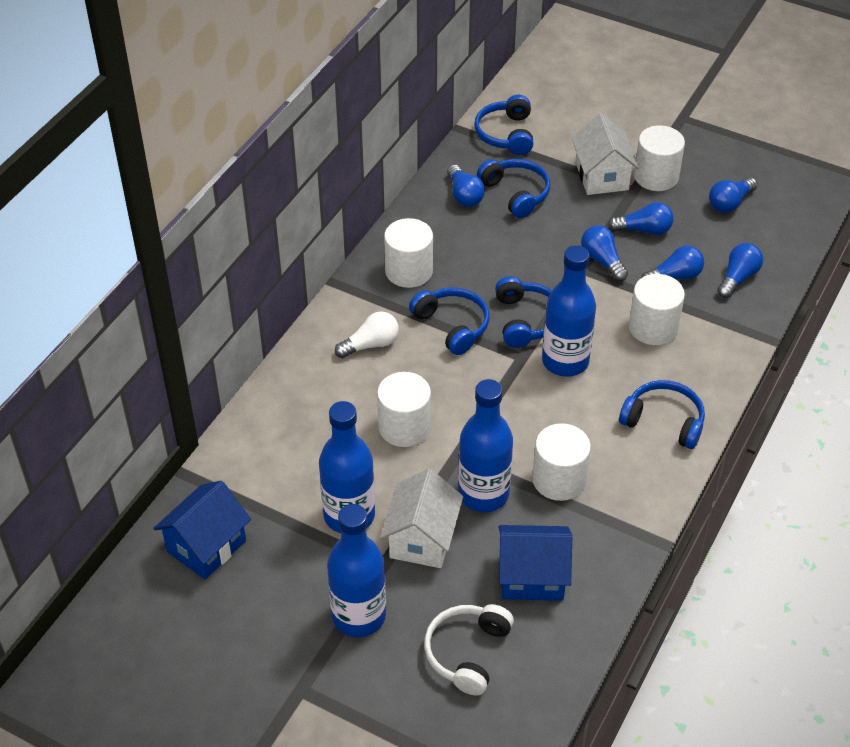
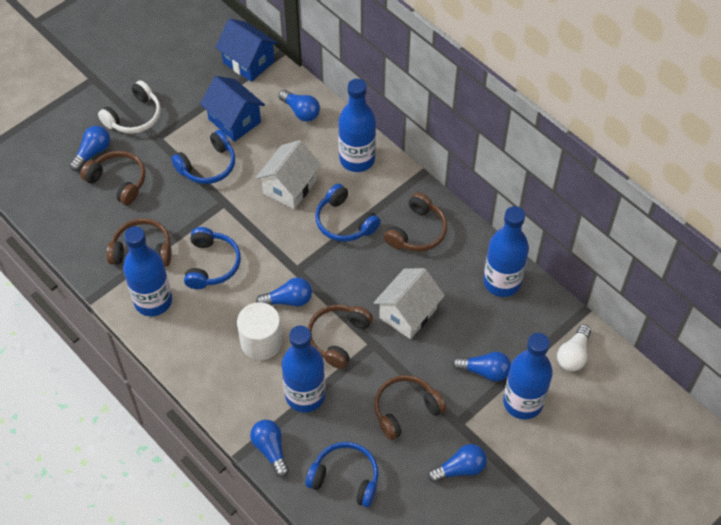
blue bottle: [319,401,375,533] [327,504,386,637] [458,379,513,512] [542,245,596,377] = 4 -> [123,226,172,316] [281,326,326,413] [338,79,376,172] [483,206,529,297] [503,333,553,420] = 5
blue headphones: [409,288,489,355] [474,95,534,155] [477,159,550,218] [495,276,552,348] [619,380,705,449] = 5 -> [171,130,235,184] [184,227,241,289] [306,442,379,507] [315,184,381,242] = 4
brown headphones: none = 0 -> [80,151,145,205] [107,218,171,267] [308,305,373,369] [374,375,446,440] [384,192,448,252] = 5
white cylinder: [377,372,431,447] [384,218,433,288] [532,423,591,501] [629,274,685,345] [634,125,685,191] = 5 -> [237,302,282,360] = 1

